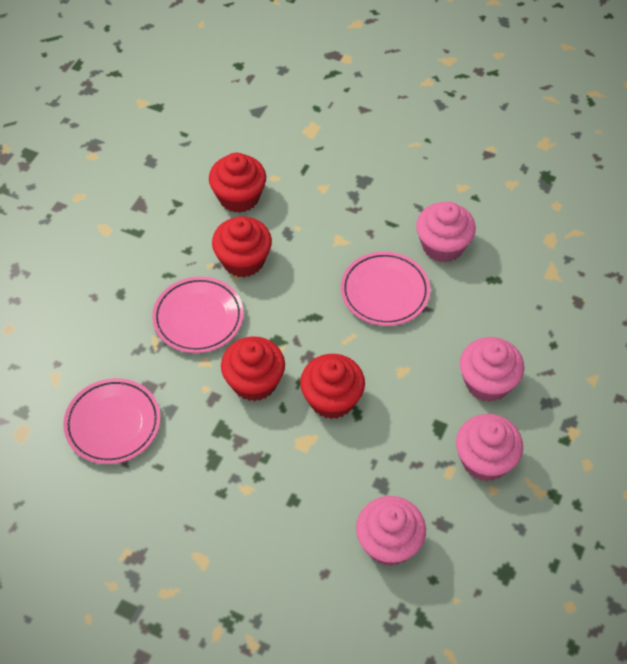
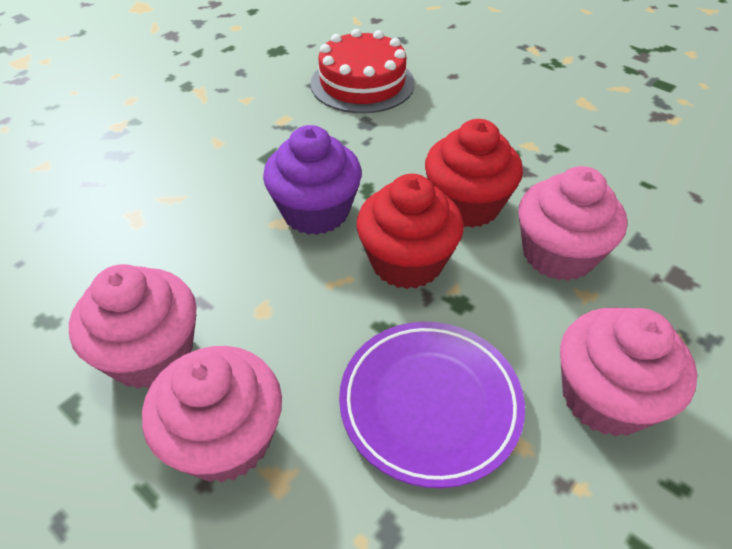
pink plate: [63,378,161,464] [152,277,244,353] [341,252,430,326] = 3 -> none = 0
purple cupcake: none = 0 -> [263,125,362,235] = 1
purple plate: none = 0 -> [339,322,525,488] = 1
red cake: none = 0 -> [310,29,415,113] = 1
red cupcake: [209,153,266,213] [212,217,272,277] [221,336,285,401] [300,354,365,419] = 4 -> [356,174,464,289] [425,119,523,228] = 2

